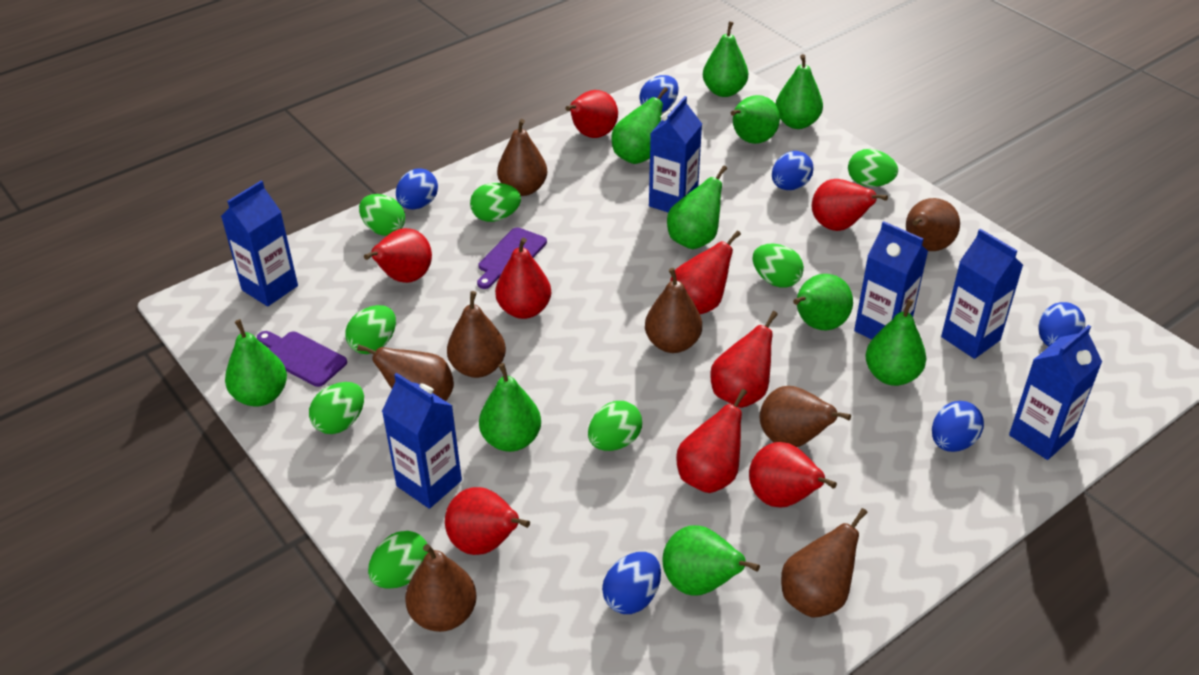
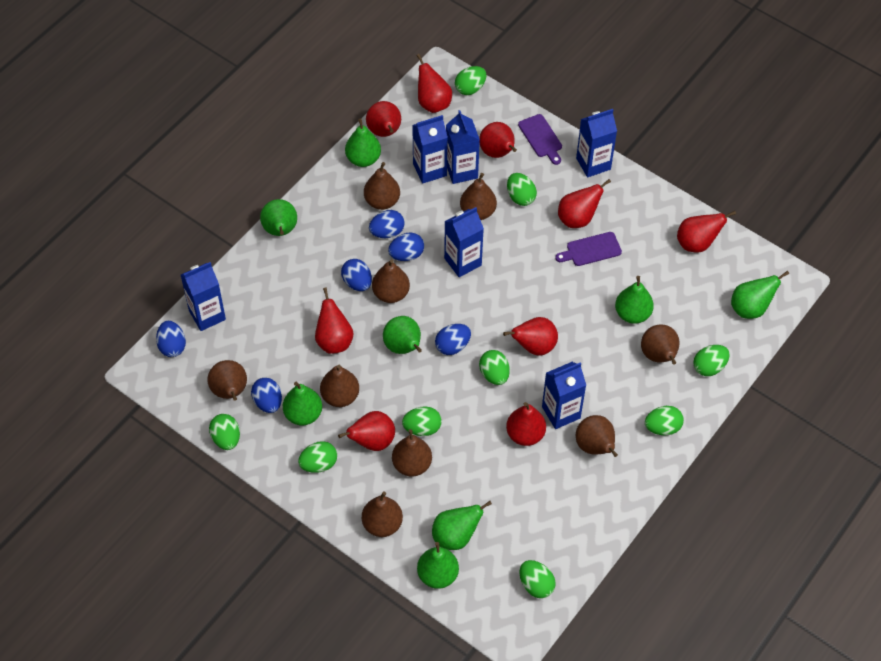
brown pear: [357,344,454,401] [405,544,477,632] [447,291,506,378] [497,119,547,196] [645,268,702,353] [760,386,851,447] [781,508,868,618] [906,198,960,251] = 8 -> [207,360,247,401] [320,365,359,407] [362,492,403,537] [364,162,400,210] [372,259,410,303] [392,429,432,476] [460,173,497,220] [576,415,618,457] [641,325,679,365] = 9
green egg: [309,382,364,434] [345,305,396,354] [359,194,405,236] [368,531,428,589] [470,183,521,222] [588,401,642,451] [753,244,804,288] [848,149,898,187] = 8 -> [209,414,240,450] [298,441,337,473] [402,406,442,436] [455,66,486,95] [479,350,510,385] [507,173,537,206] [519,560,556,598] [645,406,684,435] [693,345,730,376] = 9
green pear: [225,319,287,407] [479,363,541,452] [612,87,668,164] [662,525,760,596] [667,166,727,249] [703,21,748,97] [731,95,780,144] [776,54,823,129] [793,274,853,330] [865,299,926,386] = 10 -> [260,199,297,236] [283,382,322,425] [345,118,381,167] [383,316,422,354] [417,542,459,589] [432,501,492,550] [615,276,654,324] [731,271,789,319] = 8

